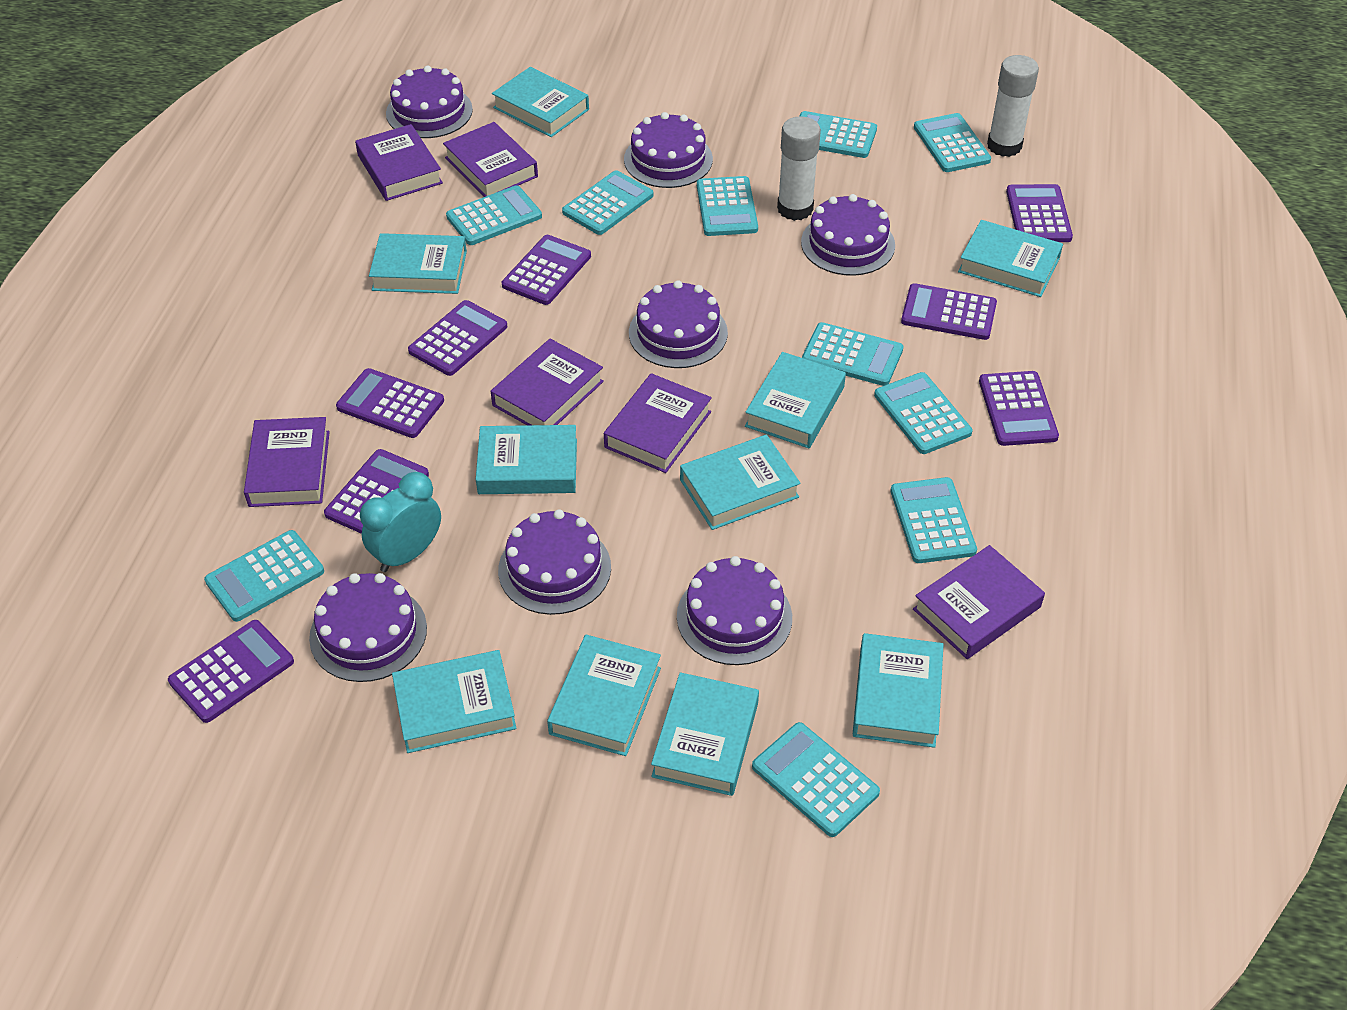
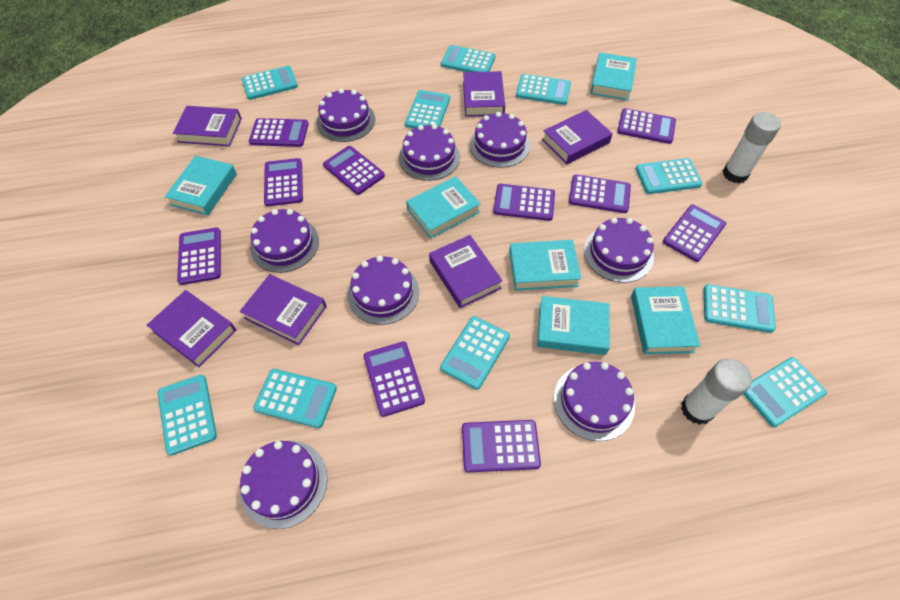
purple cake: [309,573,427,682] [386,66,473,138] [498,509,611,615] [624,112,713,188] [629,280,728,368] [677,556,792,665] [801,194,895,276] = 7 -> [240,441,327,529] [250,209,319,273] [316,89,375,142] [348,256,419,325] [399,124,460,181] [469,112,530,168] [554,362,635,441] [584,218,654,283] = 8
purple calculator: [168,620,294,723] [324,449,429,534] [336,368,444,438] [408,300,507,376] [502,235,591,305] [901,283,997,340] [979,371,1059,446] [1006,184,1073,242] = 8 -> [177,227,221,285] [249,118,309,147] [264,158,303,206] [323,146,385,195] [364,341,425,417] [462,420,541,472] [493,184,555,221] [569,174,631,213] [617,108,676,144] [663,204,726,262] = 10
turquoise book: [369,233,467,294] [392,650,516,753] [476,425,577,494] [492,67,589,137] [547,635,661,756] [651,672,759,796] [680,435,801,530] [745,352,846,448] [853,633,944,748] [958,220,1063,297] = 10 -> [165,156,237,216] [406,176,481,239] [509,240,581,291] [537,296,610,355] [590,53,637,100] [631,286,700,354] = 6
turquoise clock: [360,472,441,572] = 1 -> none = 0

